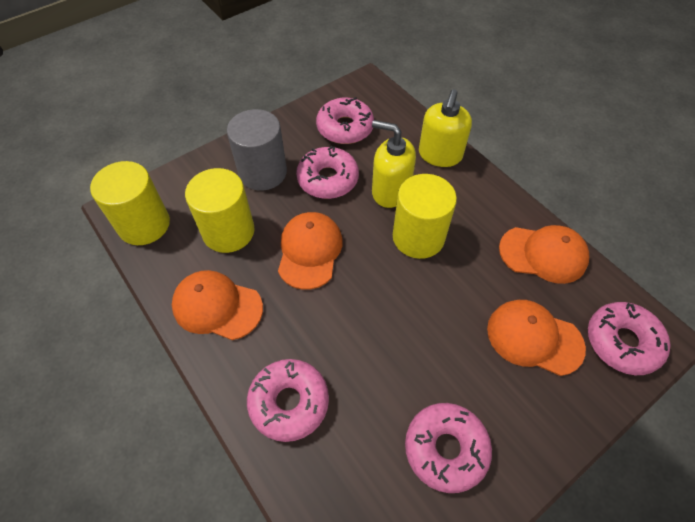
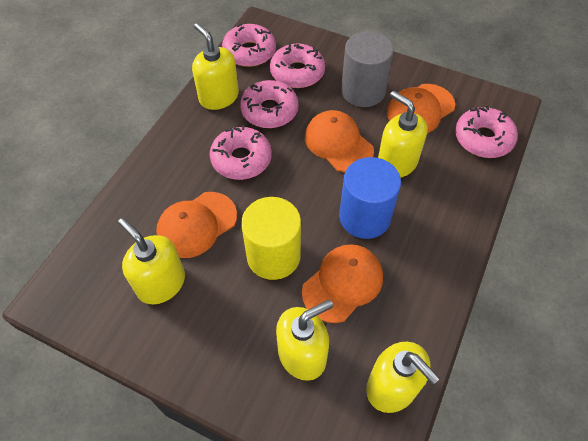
blue cylinder: none = 0 -> [339,157,401,239] = 1
yellow cylinder: [90,161,170,245] [185,168,255,253] [393,174,457,259] = 3 -> [241,197,301,280] = 1
yellow soap dispenser: [372,120,416,208] [419,89,472,167] = 2 -> [118,218,185,304] [192,23,239,110] [276,299,333,381] [366,342,440,413] [378,91,428,178] = 5

